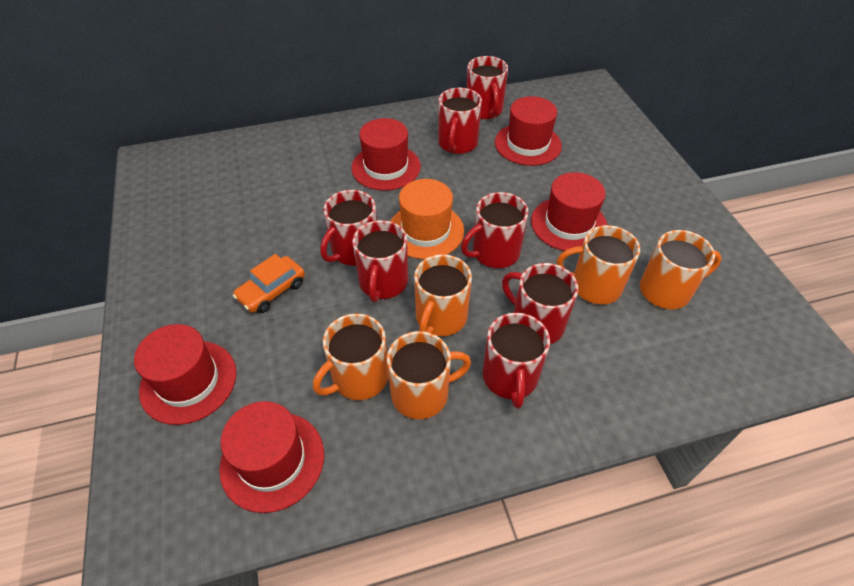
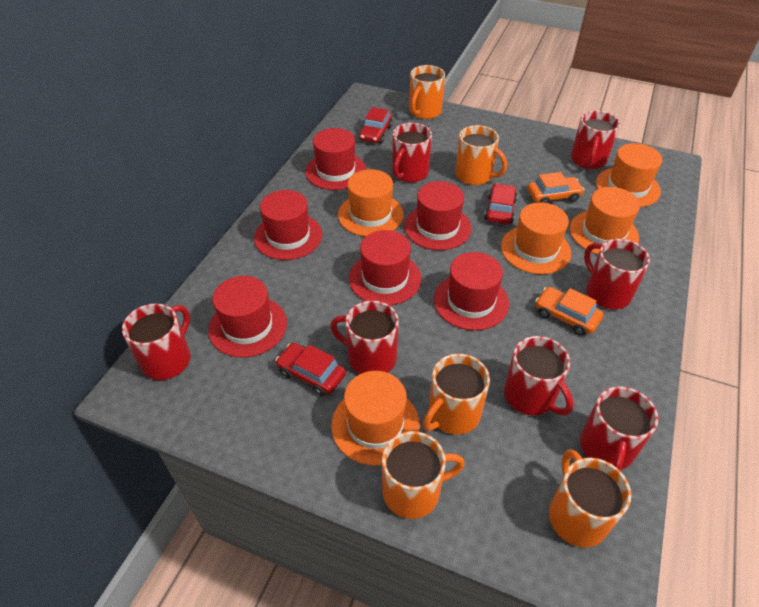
orange car: [233,254,305,313] = 1 -> [527,172,584,203] [535,287,604,336] = 2
orange hat: [391,179,464,259] = 1 -> [331,371,420,465] [338,169,404,237] [501,202,571,274] [570,187,640,254] [596,143,662,207] = 5
red car: none = 0 -> [275,343,346,396] [359,107,393,144] [484,183,517,224] = 3
red hat: [134,324,237,425] [219,401,324,513] [351,118,421,191] [495,96,562,166] [531,172,607,251] = 5 -> [208,276,287,358] [254,190,322,260] [305,128,366,190] [349,230,421,305] [404,181,471,250] [434,252,509,331] = 6

